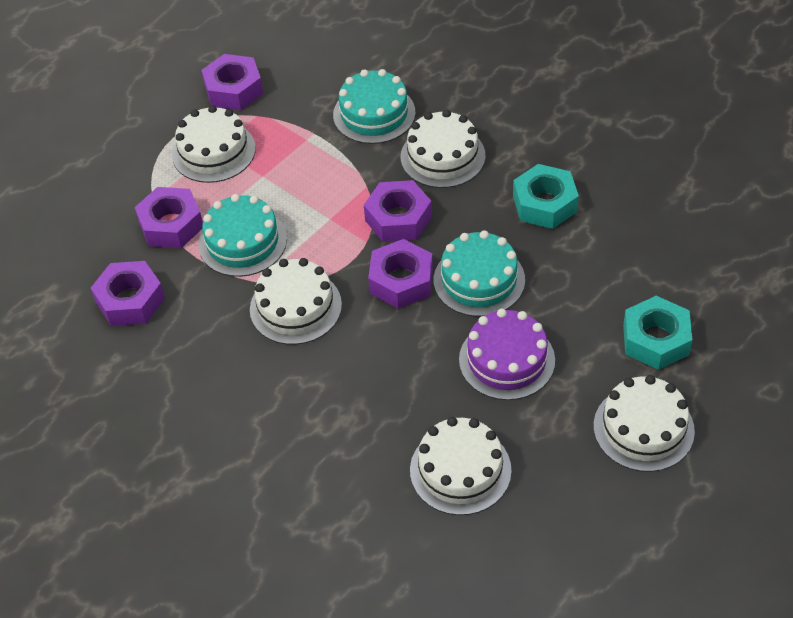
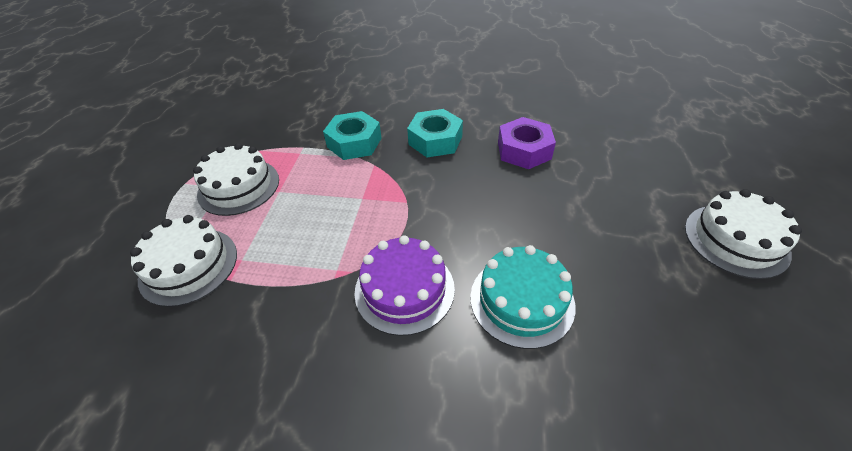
purple nut: [91,261,165,326] [135,187,203,248] [202,54,263,110] [364,180,432,242] [368,239,433,309] = 5 -> [498,117,556,169] = 1
turquoise cake: [198,194,287,277] [333,69,416,144] [434,230,525,317] = 3 -> [470,245,576,349] = 1
white cake: [172,105,256,183] [250,258,342,345] [401,110,485,188] [410,417,512,515] [593,375,695,472] = 5 -> [130,215,237,307] [193,143,279,216] [685,189,802,279] = 3

